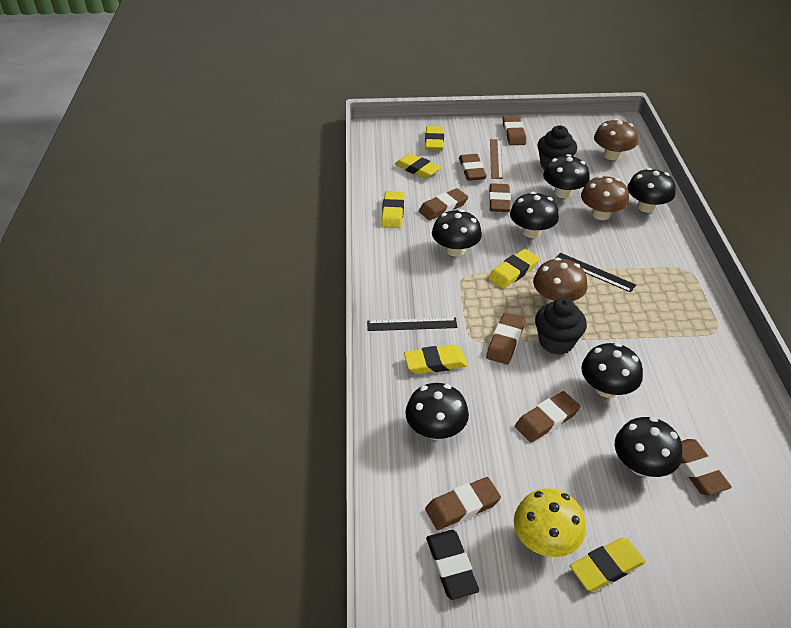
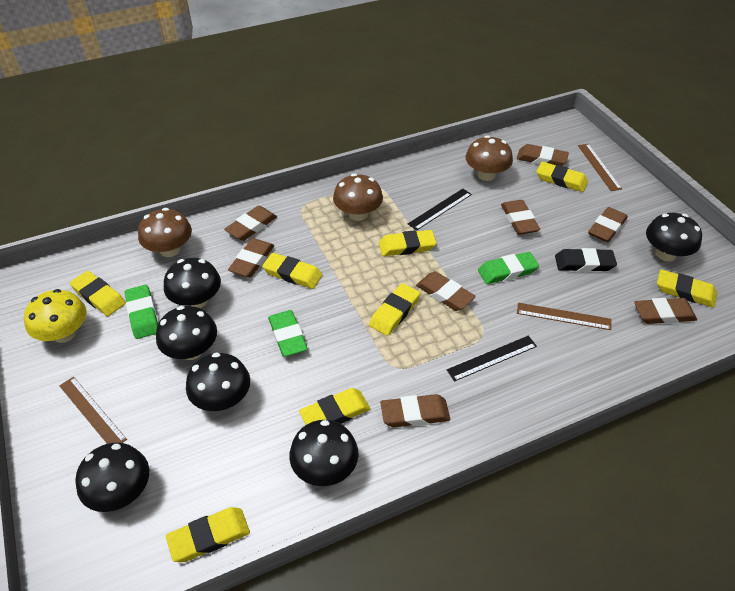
black cupcake: [535,298,587,355] [538,125,577,169] = 2 -> none = 0
black mushroom: [405,383,469,440] [432,209,482,256] [510,192,559,238] [543,154,590,198] [581,343,643,398] [615,417,682,477] [627,168,676,213] = 7 -> [75,443,149,512] [156,306,217,360] [164,258,221,308] [186,353,250,411] [289,420,359,486] [646,213,702,261] = 6
brown ruler: [490,139,503,179] = 1 -> [59,377,127,444] [517,303,612,330] [578,144,622,191] = 3
green eraser: none = 0 -> [125,285,158,339] [268,310,308,357] [478,252,539,284] = 3
yellow eraser: [381,191,404,228] [395,153,441,179] [404,345,468,374] [425,126,444,150] [488,249,540,289] [570,537,646,592] = 6 -> [70,271,126,316] [166,507,250,562] [262,253,322,289] [299,388,370,425] [369,283,420,336] [379,230,437,256] [536,162,588,192] [657,269,717,308] = 8

